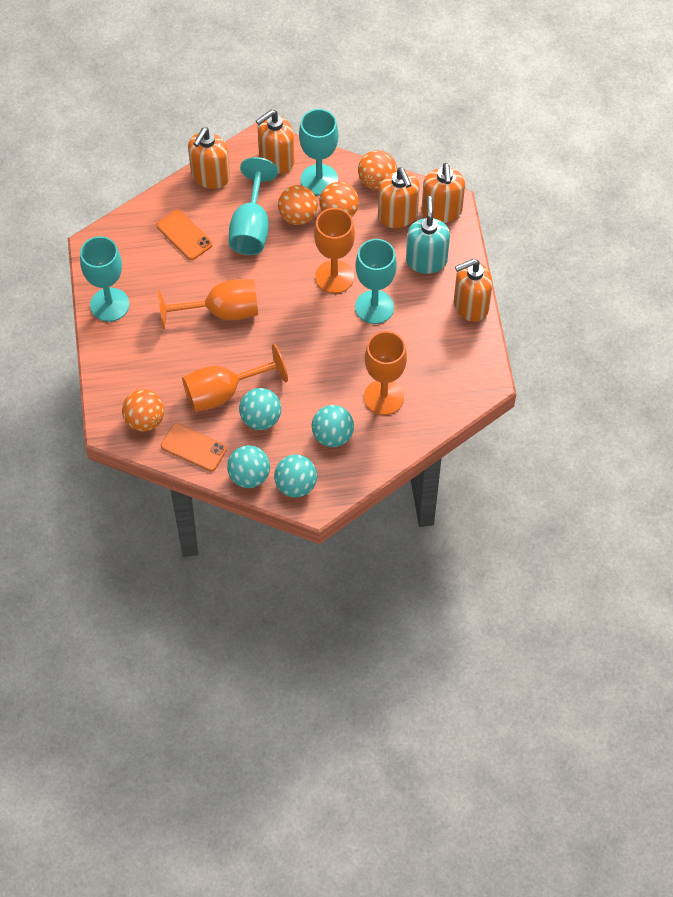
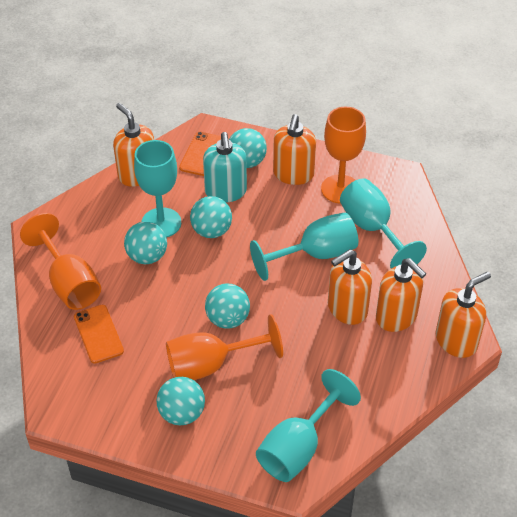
orange ball: [122,389,164,432] [278,185,318,225] [319,182,359,217] [358,150,397,190] = 4 -> none = 0
orange goblet: [158,279,258,329] [182,344,288,412] [314,208,355,294] [364,331,407,415] = 4 -> [20,213,101,310] [166,314,283,380] [321,107,366,204] = 3
turquoise ball: [227,445,270,488] [239,388,281,430] [274,455,317,497] [312,405,354,447] = 4 -> [124,222,167,264] [156,377,205,425] [190,196,232,238] [205,284,250,329] [229,128,267,168] = 5

